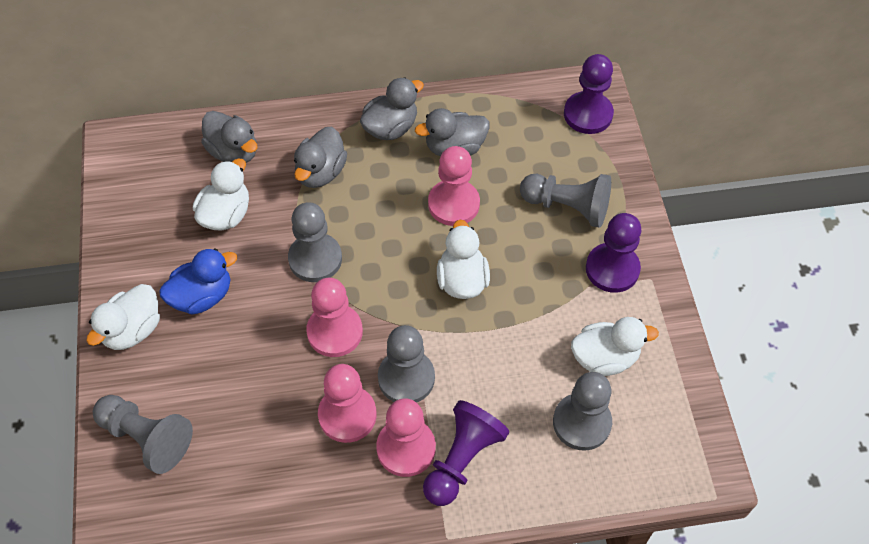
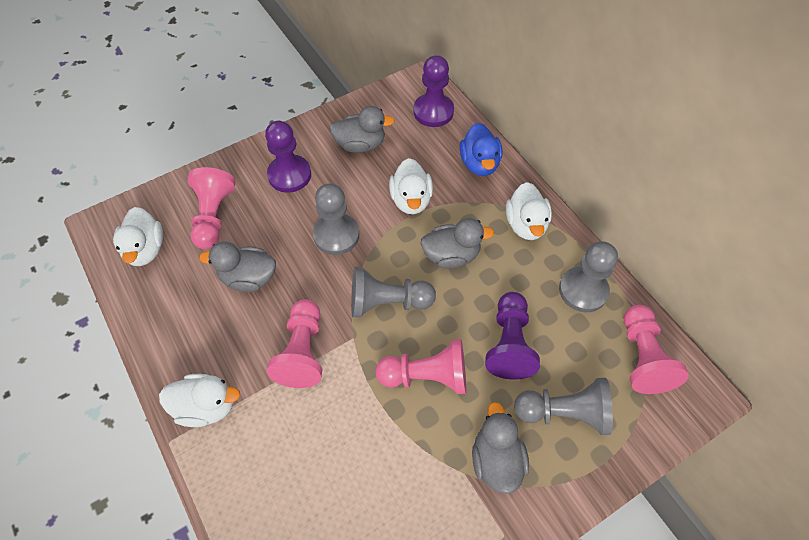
grey pawn: [93,395,193,474] [288,202,342,282] [378,325,435,403] [520,174,611,228] [553,372,612,451] = 5 -> [313,183,359,255] [351,267,436,318] [514,378,613,435] [559,241,618,312] = 4

